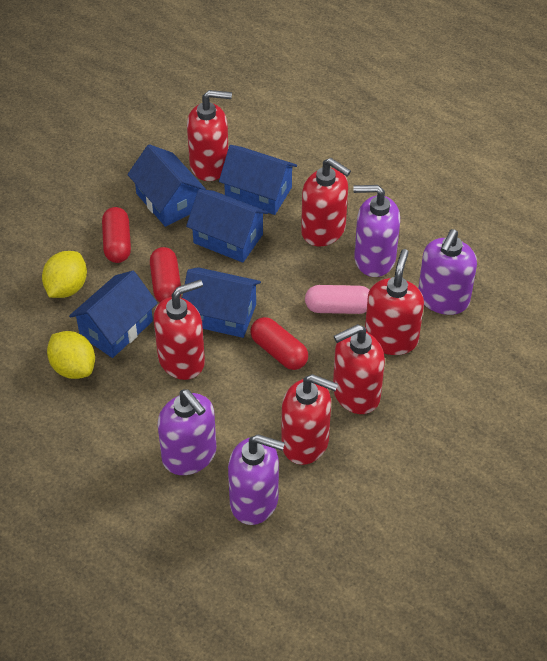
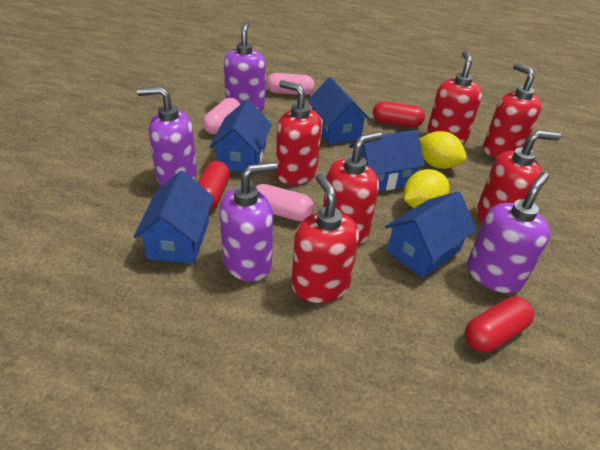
pink capsule: [305,285,370,314] = 1 -> [203,98,240,134] [255,184,314,221] [266,73,315,95] = 3

